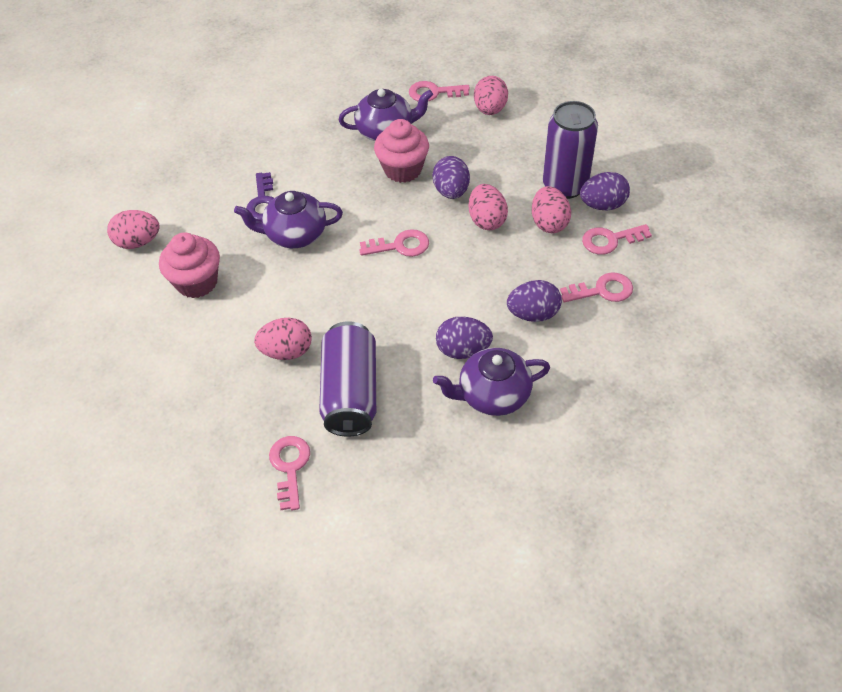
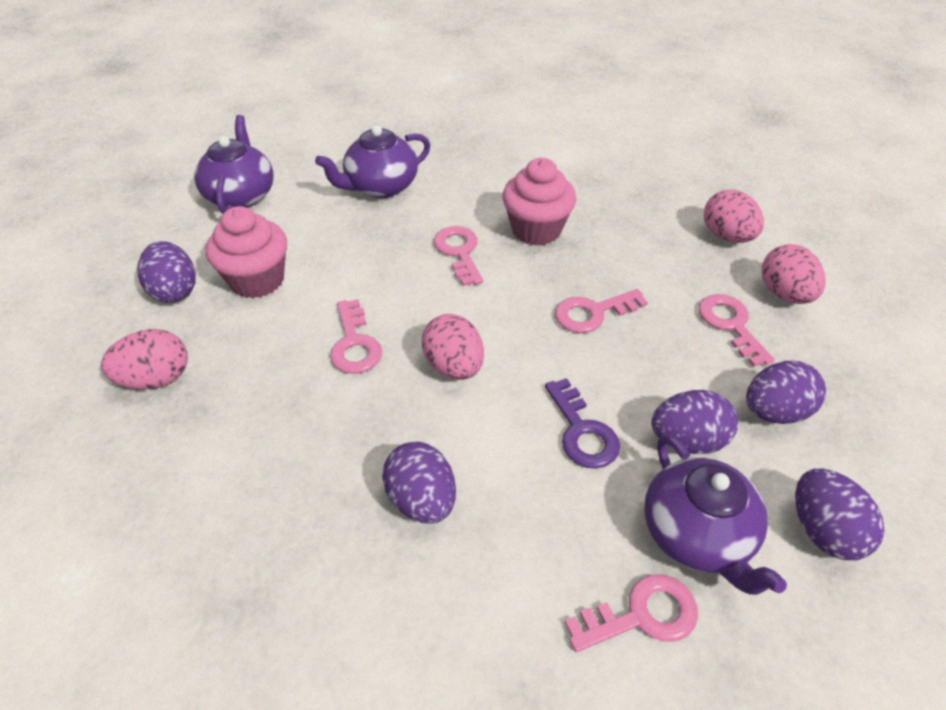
pink egg: [107,210,160,249] [254,318,312,360] [469,184,508,230] [474,76,508,115] [532,186,571,233] = 5 -> [101,329,188,389] [421,314,484,380] [704,189,764,243] [762,244,826,304] = 4
purple can: [319,321,376,437] [543,101,598,199] = 2 -> none = 0
purple egg: [433,156,470,199] [436,316,493,359] [507,280,562,322] [580,172,630,210] = 4 -> [138,241,196,303] [382,442,456,524] [651,390,738,454] [746,361,826,424] [795,469,884,560] = 5

